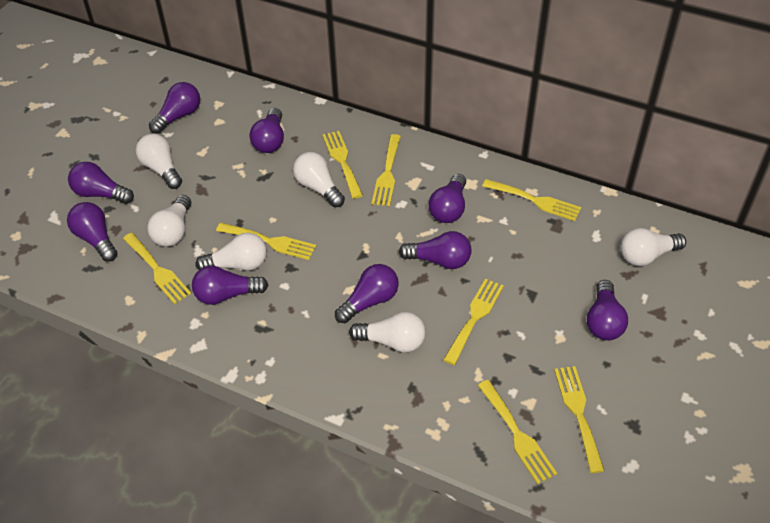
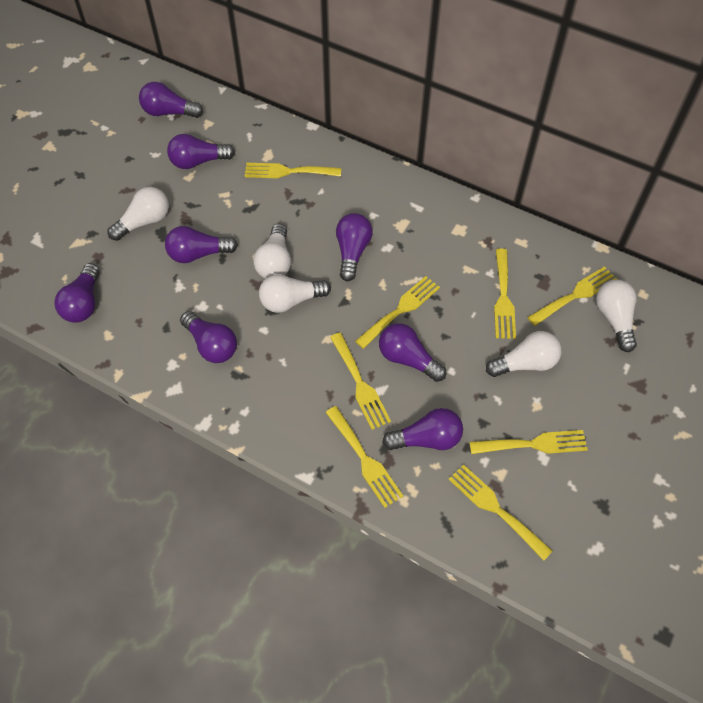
purple light bulb: [67,202,117,262] [68,162,134,204] [149,82,200,134] [192,266,268,305] [249,108,284,153] [335,264,399,323] [399,231,471,269] [429,174,466,223] [587,280,628,340] = 9 -> [55,263,100,323] [139,82,203,118] [165,226,238,263] [167,134,235,169] [180,311,237,363] [336,213,373,281] [379,323,446,382] [382,408,463,450] = 8
white light bulb: [136,134,182,189] [147,195,191,247] [196,233,267,271] [293,152,345,207] [349,312,426,352] [620,228,686,266] = 6 -> [108,187,169,241] [253,224,291,279] [259,274,331,313] [486,331,561,377] [596,280,637,352] = 5

